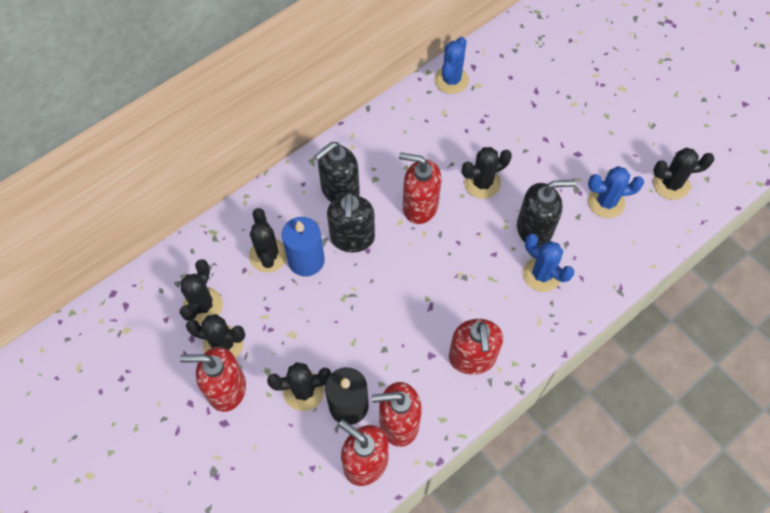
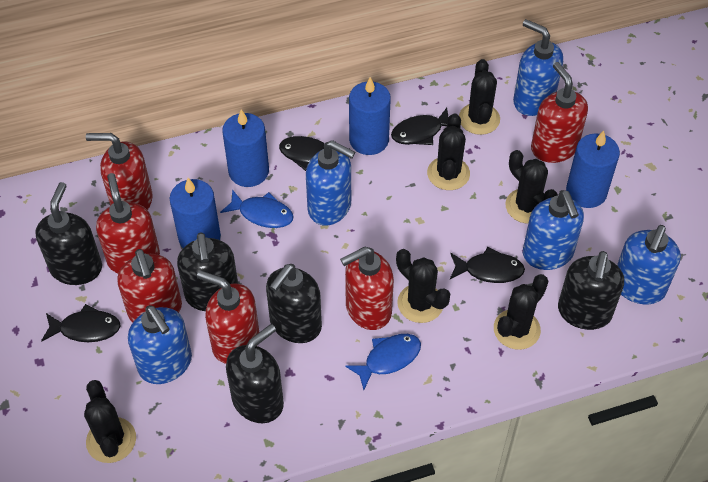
black candle: [325,367,369,425] = 1 -> none = 0
black fish: none = 0 -> [41,304,121,342] [279,136,350,171] [391,108,449,145] [450,247,525,283] = 4
black soap dispenser: [315,142,360,202] [327,192,375,252] [517,180,576,247] = 3 -> [35,182,102,285] [177,233,238,311] [226,324,284,423] [266,264,322,343] [558,251,624,330] = 5
blue cactus: [434,37,469,94] [523,234,574,292] [588,166,644,218] = 3 -> none = 0
blue candle: [282,217,325,276] = 1 -> [169,178,221,248] [222,109,269,187] [349,77,391,155] [566,131,620,208] = 4
blue fish: none = 0 -> [220,189,294,228] [345,334,421,390] = 2
blue soap dispenser: none = 0 -> [128,305,192,384] [306,140,355,226] [513,19,563,116] [523,190,584,270] [617,225,681,304] = 5
red soap dispenser: [180,347,246,412] [338,420,389,486] [372,382,422,447] [399,152,441,224] [449,319,503,375] = 5 -> [86,133,153,210] [96,173,160,273] [117,249,182,322] [197,270,259,364] [340,247,394,330] [531,62,588,163] = 6

